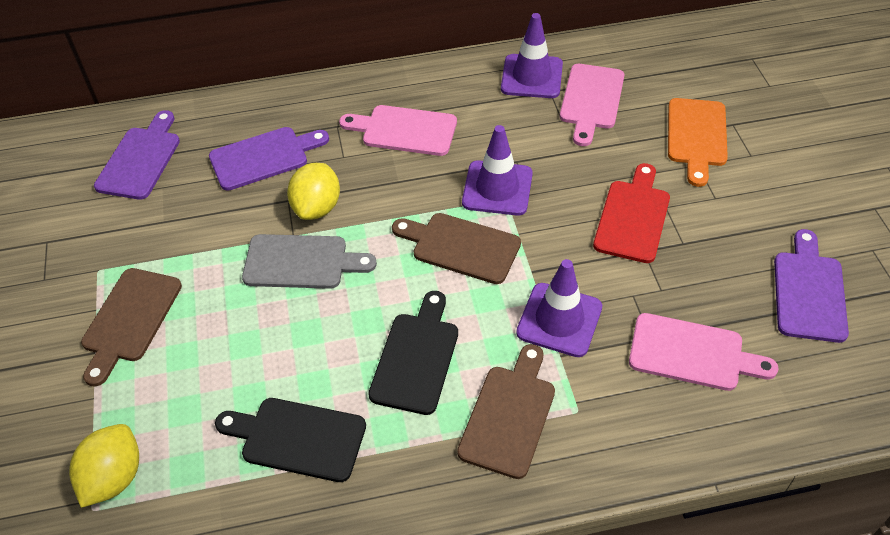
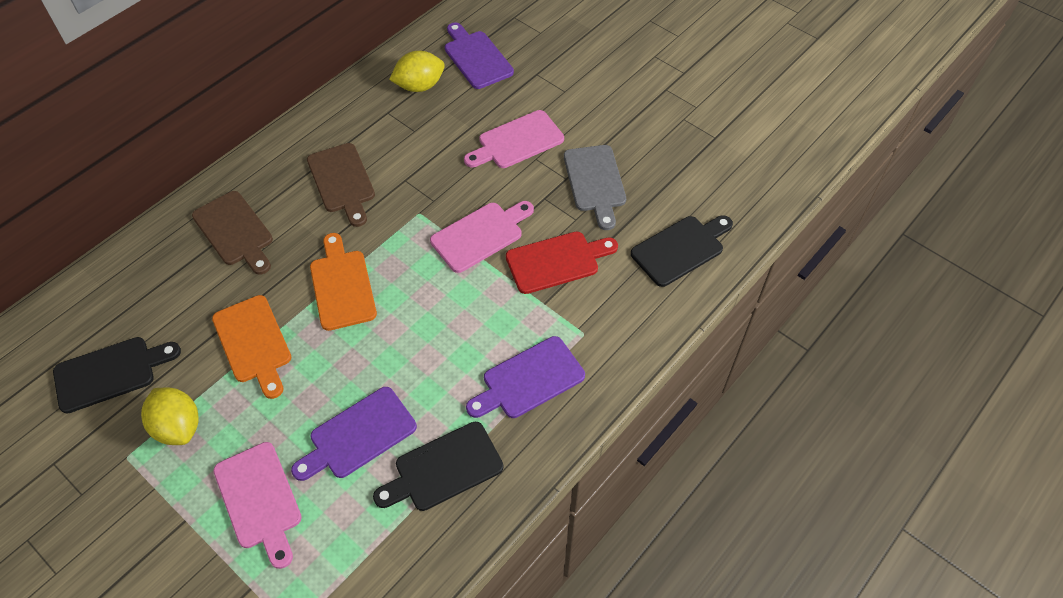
black cutting board: [215,398,366,482] [368,291,458,415] = 2 -> [53,337,181,413] [373,422,504,511] [631,215,733,287] = 3
brown cutting board: [81,268,182,386] [392,213,521,284] [457,344,555,479] = 3 -> [192,191,273,275] [307,143,375,227] = 2
orange cutting board: [668,98,728,187] = 1 -> [212,295,291,399] [310,233,377,331] = 2
purple traffic cone: [462,125,533,215] [501,13,563,98] [516,259,602,357] = 3 -> none = 0

